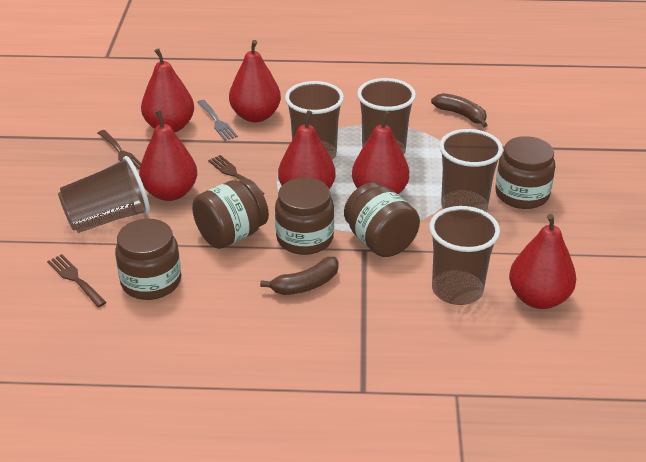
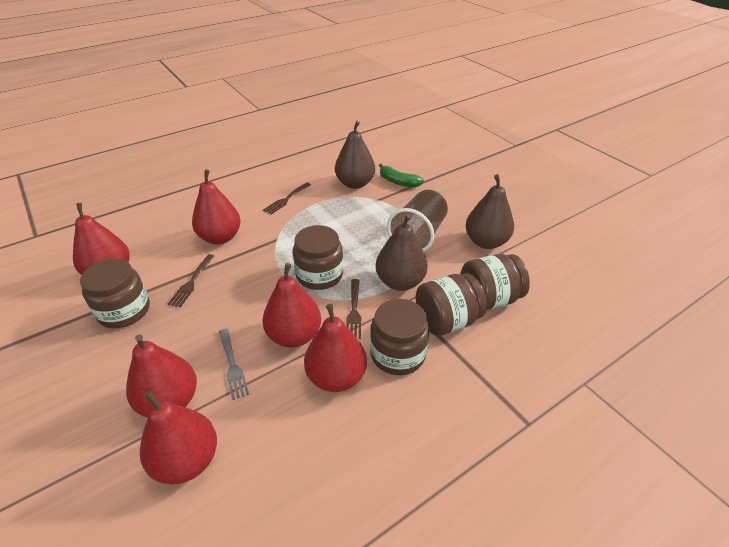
brown banana: [260,257,339,295] [431,93,487,128] = 2 -> none = 0
brown cup: [58,156,150,233] [285,81,344,160] [357,78,416,155] [429,206,500,305] [439,129,503,212] = 5 -> [387,190,448,252] = 1
brown pear: none = 0 -> [335,121,375,189] [376,214,428,291] [466,174,514,249] = 3
green banana: none = 0 -> [379,163,424,188] = 1

